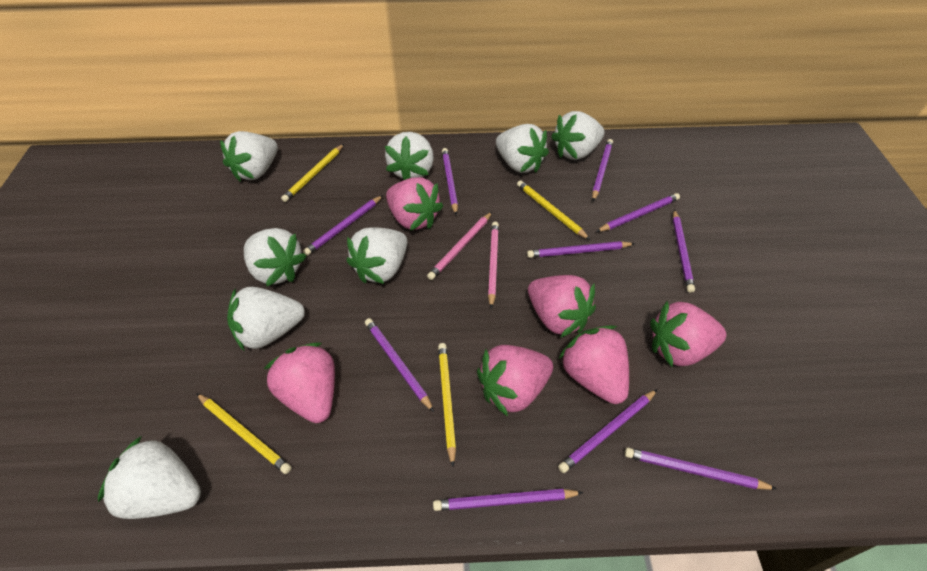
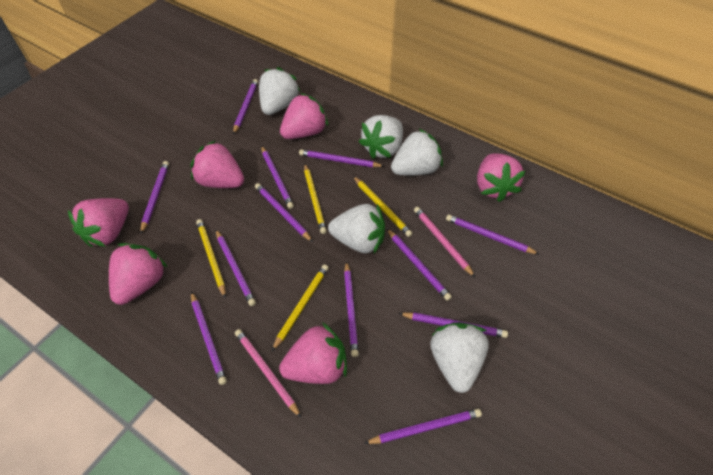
purple pencil: [303,195,383,256] [365,318,434,412] [433,489,583,511] [442,148,458,215] [527,241,635,258] [558,389,658,473] [592,139,613,201] [596,193,680,232] [625,448,777,490] [673,209,695,293] = 10 -> [141,161,169,234] [191,292,227,385] [216,230,256,306] [233,79,258,135] [255,183,313,242] [261,146,294,209] [299,150,384,167] [344,261,359,357] [364,409,482,444] [387,229,452,301] [399,312,508,338] [446,215,539,254] = 12
white strawberry: [98,436,201,519] [220,131,278,181] [227,287,305,352] [244,228,307,287] [347,228,408,284] [385,132,434,180] [496,124,549,173] [551,111,604,160] = 8 -> [259,67,301,115] [328,204,385,253] [359,115,403,159] [391,129,443,176] [430,322,489,393] = 5

